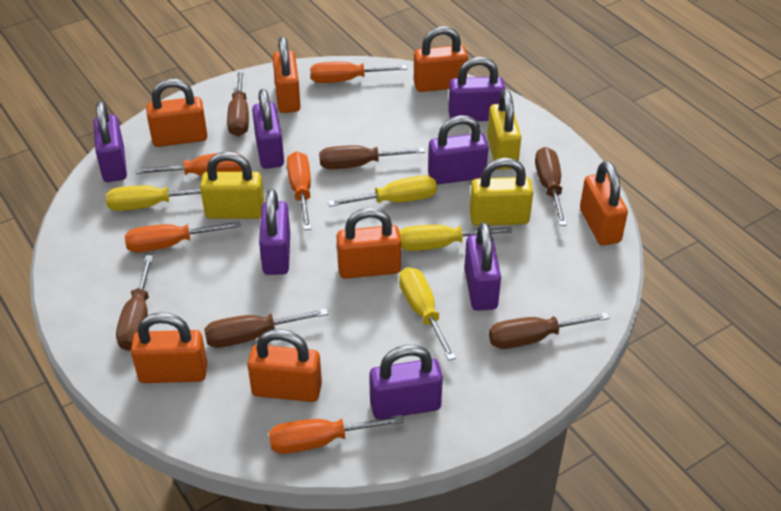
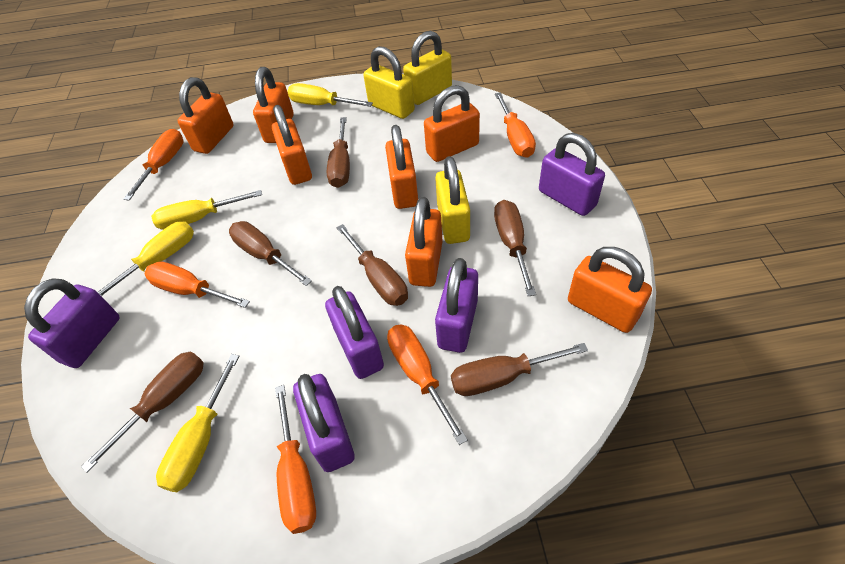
purple padlock: [93,102,127,182] [252,89,284,169] [259,189,290,275] [369,345,443,420] [428,115,489,184] [448,57,505,121] [464,222,501,311] = 7 -> [24,278,120,368] [293,374,355,472] [325,286,384,379] [435,258,478,353] [539,133,605,216] = 5

